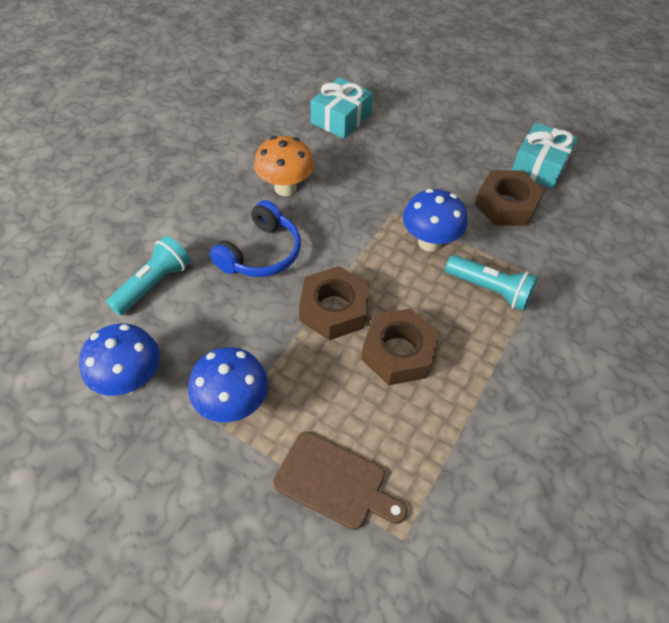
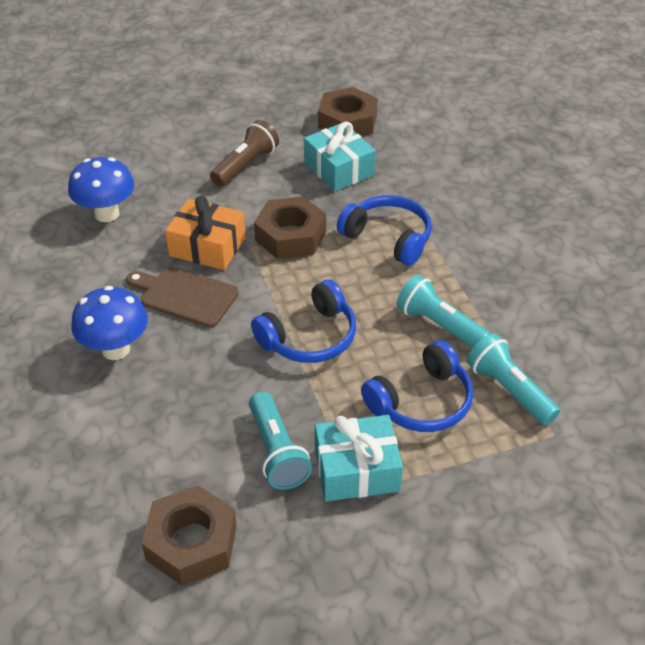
blue headphones: [210,200,301,277] = 1 -> [251,280,356,363] [337,195,432,266] [361,340,473,432] = 3
blue mushroom: [79,323,160,396] [188,347,268,422] [403,189,467,252] = 3 -> [68,157,135,222] [71,286,148,360] = 2
brown flashlight: none = 0 -> [210,120,279,187] = 1
orange gift: none = 0 -> [165,196,246,270] = 1
orange mushroom: [254,136,314,196] = 1 -> none = 0
turquoise flashlight: [106,236,191,315] [445,255,538,311] = 2 -> [249,392,312,490] [396,274,490,348] [467,333,560,425] = 3

